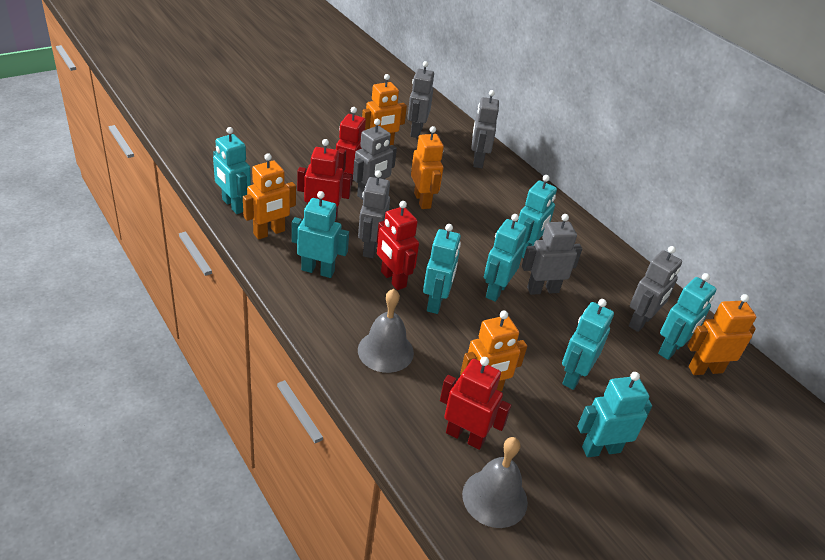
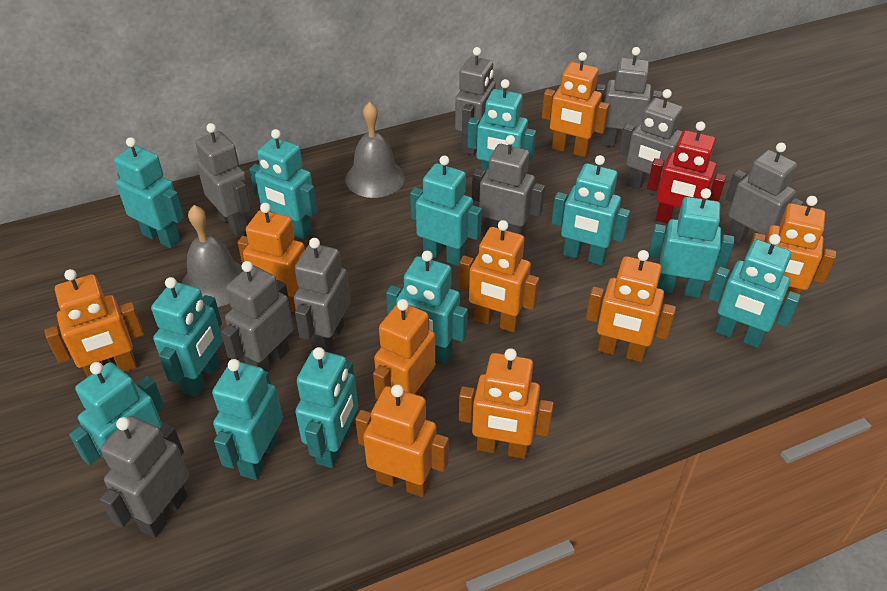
grey robot: [353,119,397,200] [358,170,390,258] [407,61,434,138] [471,90,499,168] [522,214,582,295] [629,246,682,332] = 6 -> [100,416,189,538] [195,123,252,236] [221,261,294,372] [294,238,350,352] [455,47,496,155] [472,135,545,236] [595,47,662,147] [619,89,683,196] [726,143,804,243] = 9
orange robot: [243,153,296,240] [362,74,407,145] [411,126,444,209] [460,311,527,391] [687,294,756,375] = 5 -> [44,269,144,377] [238,203,305,312] [355,384,449,497] [373,299,435,399] [459,220,539,332] [459,348,554,459] [542,52,609,157] [586,250,676,362] [748,196,836,304] = 9
red robot: [297,139,352,221] [336,107,366,186] [377,201,419,290] [440,357,511,450] = 4 -> [647,121,726,224] = 1
turquoise robot: [213,127,251,214] [292,191,349,278] [423,224,461,314] [484,214,527,302] [518,175,557,258] [562,299,614,390] [577,372,652,457] [658,273,716,360] = 8 -> [69,362,164,465] [114,137,184,248] [151,277,223,397] [212,359,283,480] [249,129,317,239] [295,347,358,468] [386,250,468,363] [410,155,482,266] [467,79,536,173] [552,155,630,265] [648,188,734,298] [708,234,801,348] = 12

